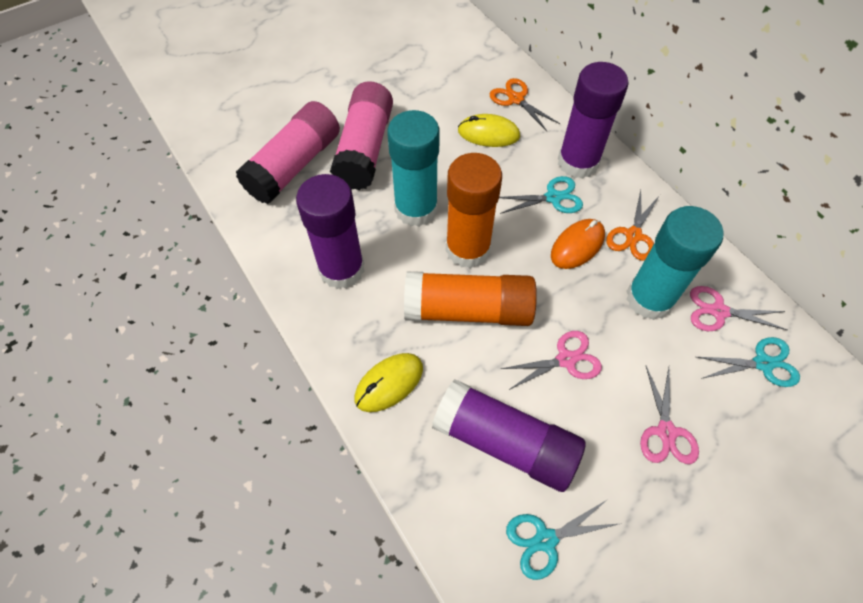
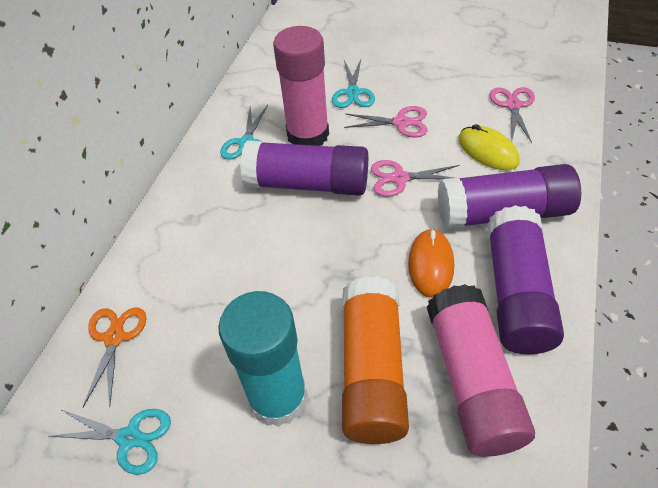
orange glue stick: [404,271,537,326] [446,153,502,268] = 2 -> [342,276,409,444] = 1
orange scissors: [490,78,560,131] [606,190,660,261] = 2 -> [83,308,146,407] = 1
turquoise glue stick: [387,110,440,227] [626,206,723,320] = 2 -> [218,291,308,427] = 1
yellow mouse: [355,353,423,412] [458,114,520,147] = 2 -> [458,124,519,170] = 1

